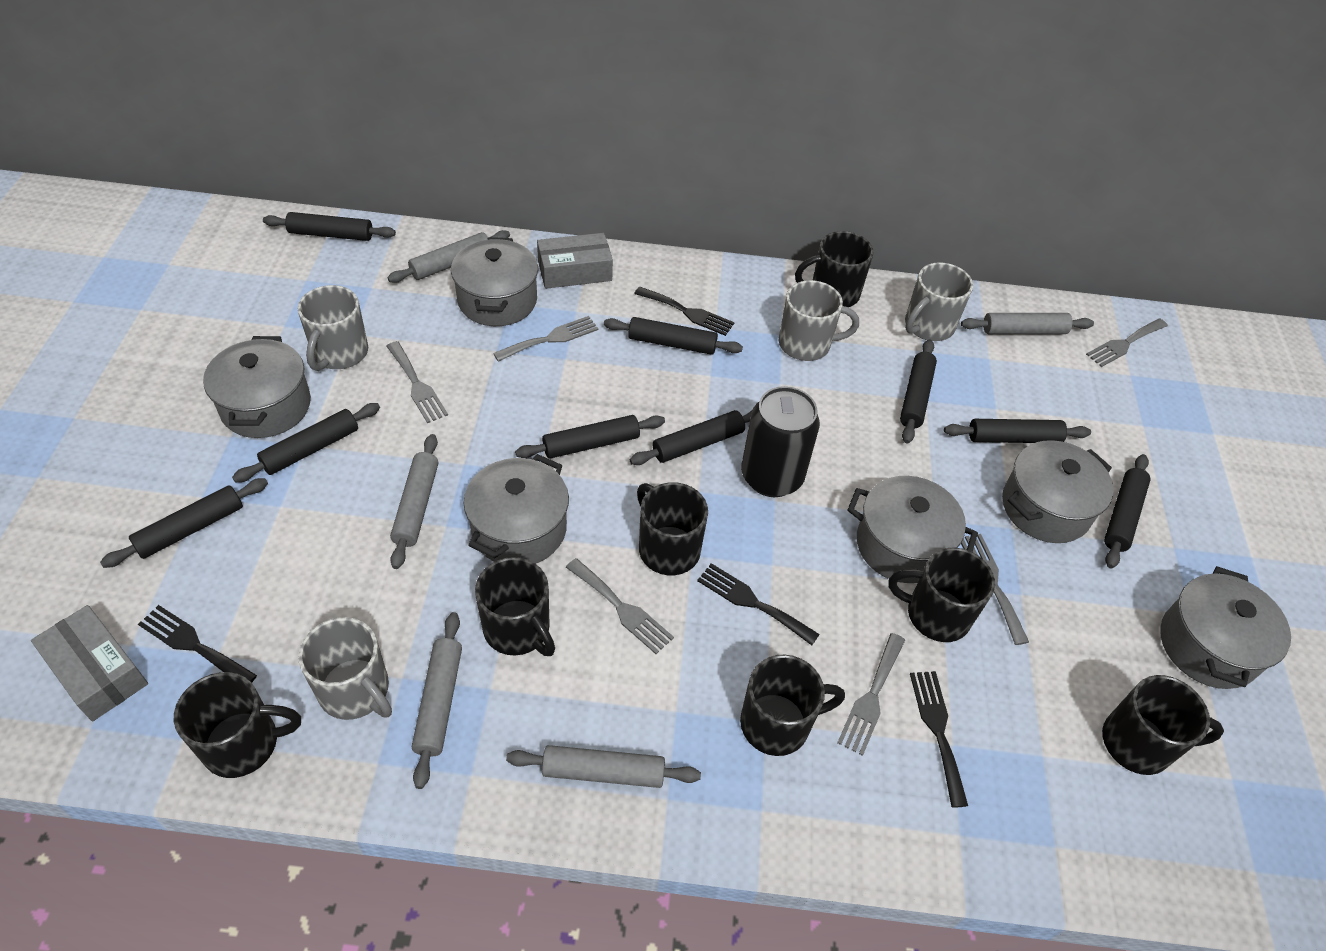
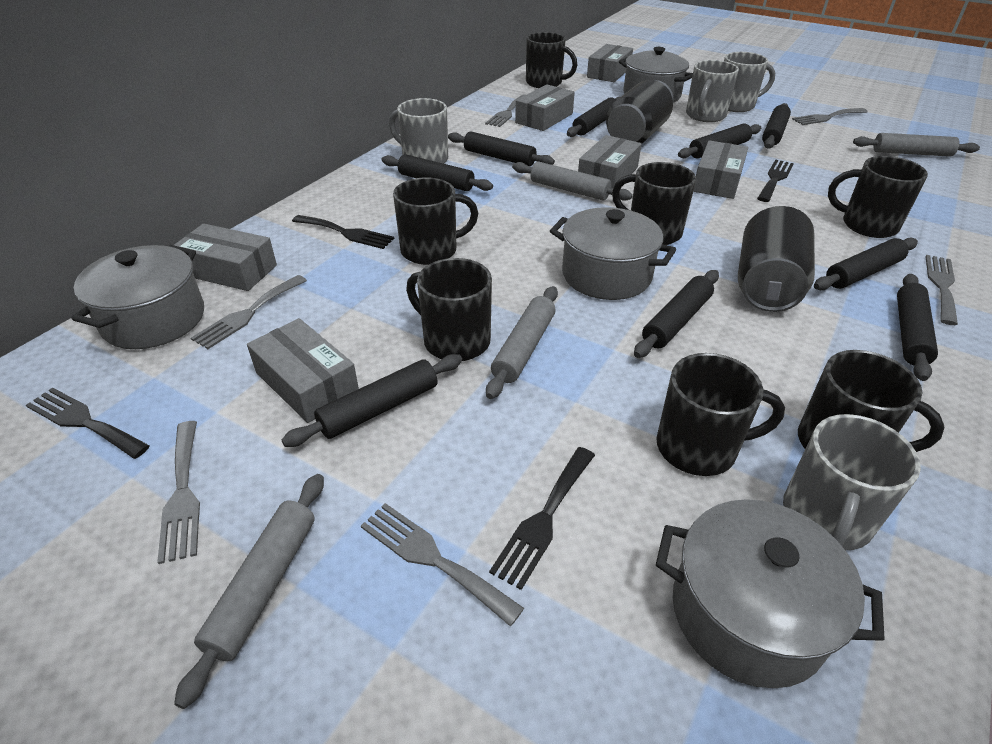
black can: [741,386,820,497] = 1 -> [606,80,674,143] [738,206,815,312] = 2
grey box: [31,605,148,722] [537,233,613,289] = 2 -> [174,224,277,291] [247,318,359,423] [515,84,575,131] [578,135,642,188] [587,44,633,82] [693,140,748,199] = 6
grey pot: [203,336,311,438] [451,237,538,326] [464,454,569,564] [847,476,978,583] [1002,440,1113,543] [1160,566,1291,689] = 6 -> [72,245,204,349] [550,207,676,300] [619,47,693,103] [656,499,885,688] = 4
grey rolling pin: [387,230,510,283] [390,434,438,569] [412,612,462,789] [506,745,701,788] [961,313,1094,334] = 5 -> [174,474,324,709] [486,286,558,399] [512,161,633,201] [853,133,980,157] = 4

